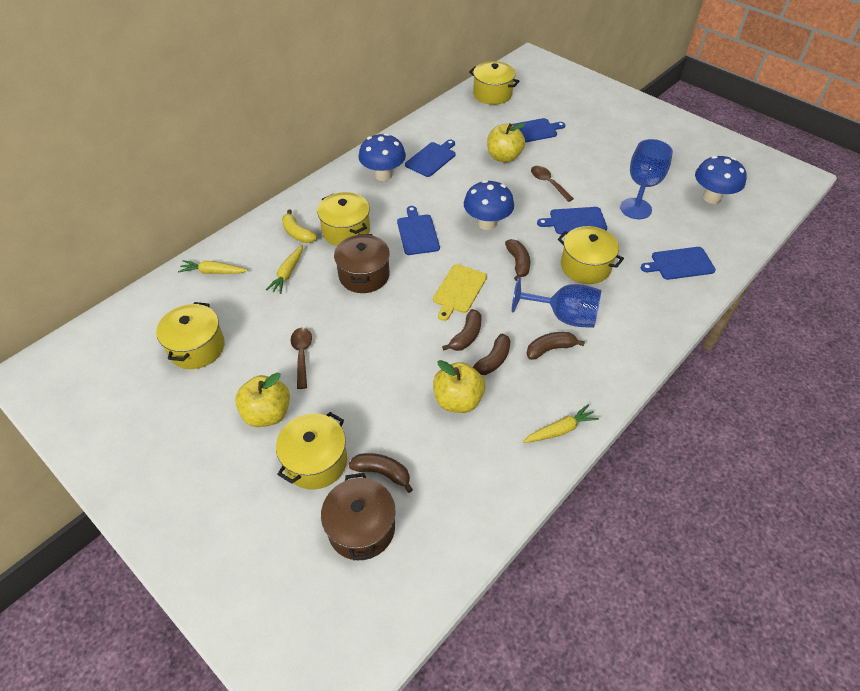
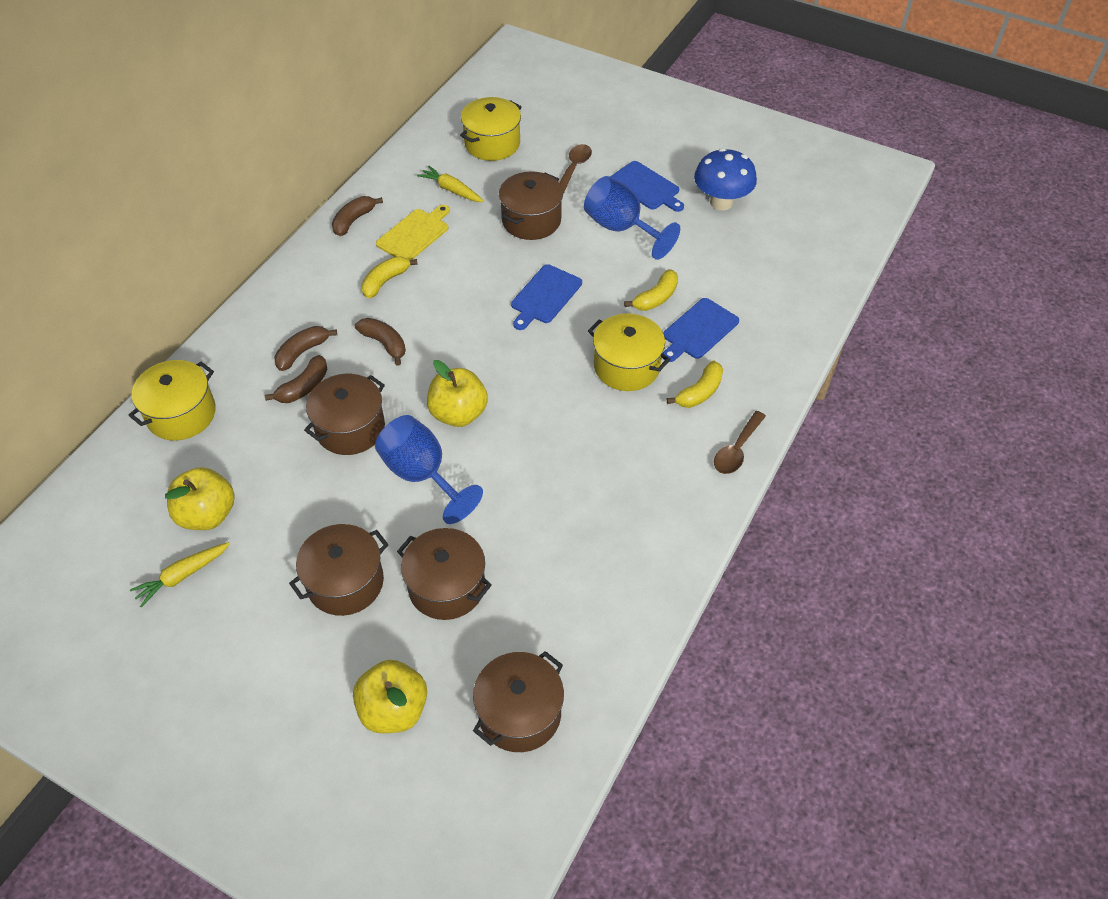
blue cutting board: [397,206,440,255] [405,140,456,177] [512,118,565,143] [537,207,607,234] [641,247,716,280] = 5 -> [511,264,582,330] [610,161,684,212] [663,298,739,362] = 3
blue mushroom: [359,133,406,181] [464,180,514,230] [695,156,747,204] = 3 -> [694,148,757,211] = 1
brown banana: [348,453,413,493] [442,309,482,351] [473,333,510,375] [505,239,530,281] [526,332,585,360] = 5 -> [265,355,327,403] [274,326,337,371] [332,196,383,236] [355,318,406,366] = 4
brown pot: [321,473,395,561] [334,234,390,293] = 2 -> [289,524,389,616] [304,374,385,455] [397,528,492,620] [473,651,564,752] [499,171,563,240] = 5
yellow banana: [282,210,317,243] = 1 -> [361,256,418,298] [624,269,678,311] [667,361,723,408] = 3
yellow carrot: [178,260,248,274] [266,245,303,294] [523,404,599,443] = 3 -> [130,542,230,607] [417,165,484,202] = 2
yellow pot: [156,302,225,369] [276,412,347,490] [317,192,370,246] [469,61,520,105] [558,226,624,284] = 5 -> [128,360,216,440] [460,97,521,161] [588,314,671,391] = 3

